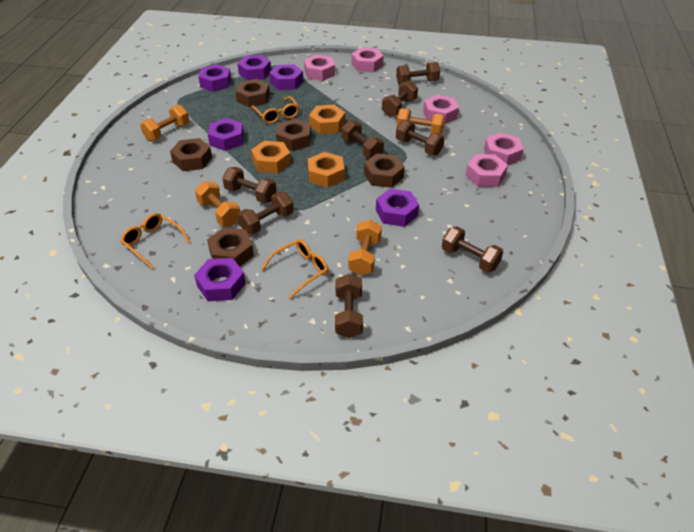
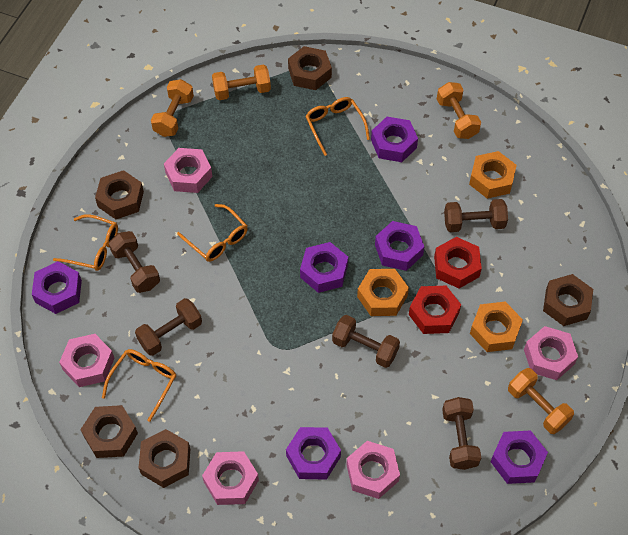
brown dumbbell: [223,167,277,203] [237,192,294,235] [335,274,363,338] [342,120,384,159] [382,80,418,117] [396,62,440,85] [396,120,445,155] [442,226,503,273] = 8 -> [109,231,160,293] [135,298,202,356] [332,315,400,368] [442,397,481,470] [444,199,508,232] = 5
orange glasses: [120,213,191,269] [251,96,299,124] [261,239,328,299] = 3 -> [53,214,118,271] [102,349,176,422] [177,204,248,262] [305,97,370,156] = 4
red nut: none = 0 -> [409,286,461,334] [434,237,482,288] = 2

